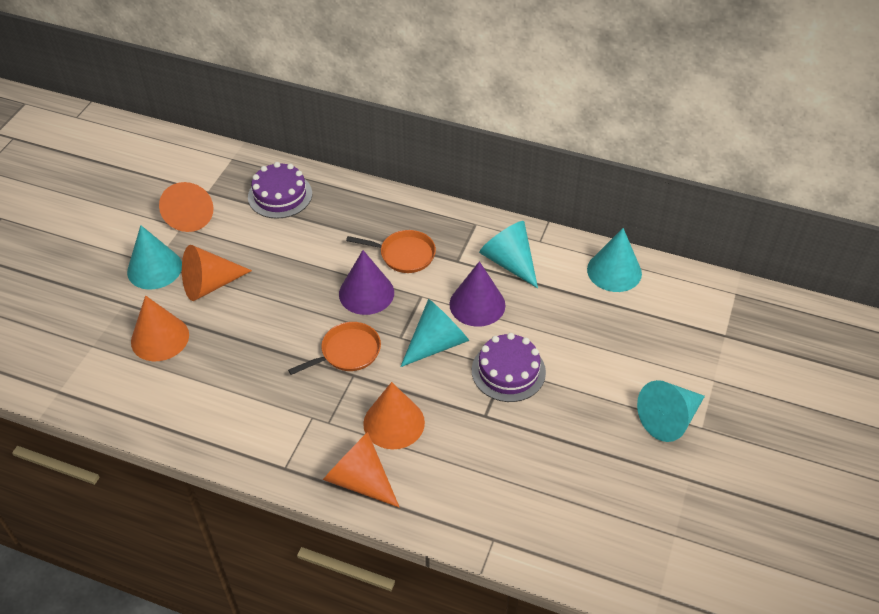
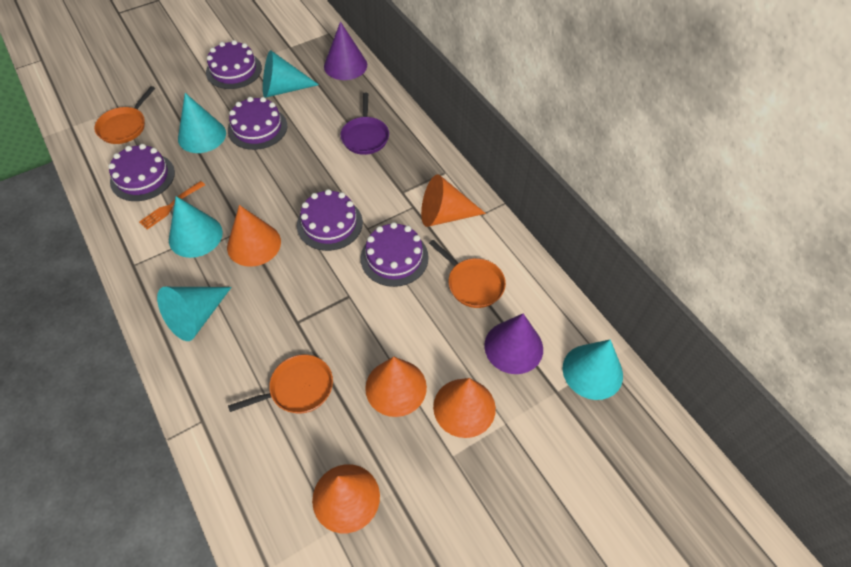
orange fork: none = 0 -> [139,181,205,230] = 1
orange pan: [288,322,381,375] [346,230,436,273] = 2 -> [94,86,155,144] [228,355,333,414] [429,240,506,308] = 3
purple cake: [248,162,312,219] [472,333,546,402] = 2 -> [108,144,175,201] [206,40,262,89] [228,97,287,150] [297,189,363,251] [361,222,429,287] = 5
purple pan: none = 0 -> [340,93,389,155] = 1

